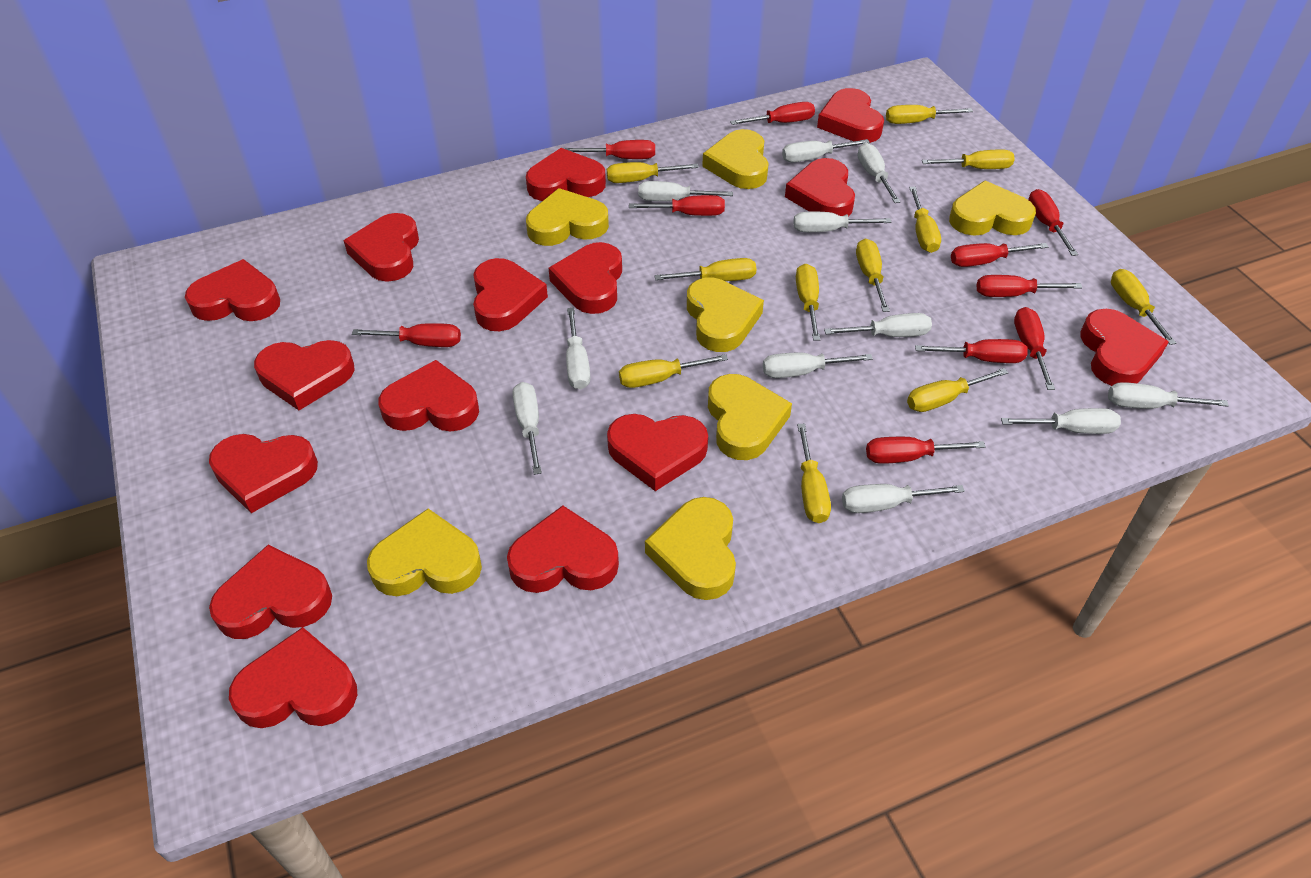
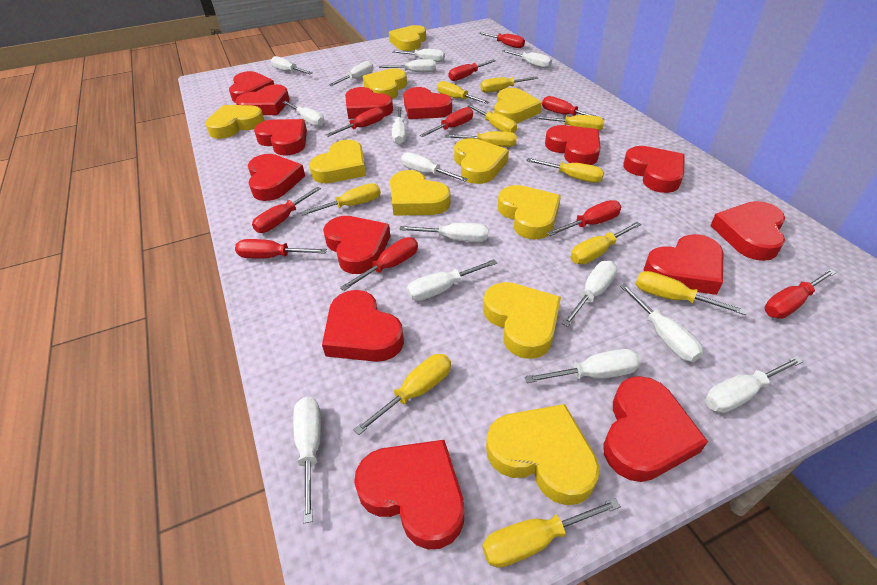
red heart: [185,259,280,321] [209,434,318,513] [209,545,332,639] [229,627,357,728] [254,340,355,410] [343,213,419,282] [379,360,479,431] [473,258,548,331] [507,505,619,593] [526,148,606,201] [548,242,622,314] [607,414,708,491] [785,158,855,217] [817,88,884,143] [1081,309,1169,386] = 15 -> [229,71,274,103] [235,84,289,115] [248,154,305,201] [254,119,307,155] [322,290,404,362] [323,216,390,274] [345,87,393,119] [354,440,464,550] [404,87,452,119] [545,125,601,165] [603,376,708,482] [623,146,685,193] [644,234,724,295] [710,201,785,261] = 14
white screwdriver: [512,382,542,475] [566,308,590,390] [638,181,733,201] [763,352,873,378] [782,139,870,162] [793,212,892,232] [824,313,932,337] [842,484,965,513] [858,143,901,203] [1001,408,1121,434] [1108,382,1229,409] = 11 -> [271,56,313,74] [282,101,325,127] [293,397,321,524] [329,61,374,86] [379,59,436,72] [392,107,406,145] [393,49,445,62] [399,223,488,242] [401,152,468,182] [407,259,497,301] [502,50,552,68] [525,349,641,383] [562,261,617,327] [620,284,703,362] [705,356,803,413] = 15
yellow heart: [367,508,482,596] [526,188,609,246] [645,497,736,600] [687,277,764,352] [702,129,769,189] [708,374,792,460] [949,181,1036,236] = 7 -> [205,105,265,139] [309,140,366,183] [363,68,407,99] [389,25,426,51] [390,170,451,216] [454,138,509,184] [483,282,561,359] [486,404,600,505] [494,88,542,123] [498,185,561,239] = 10

